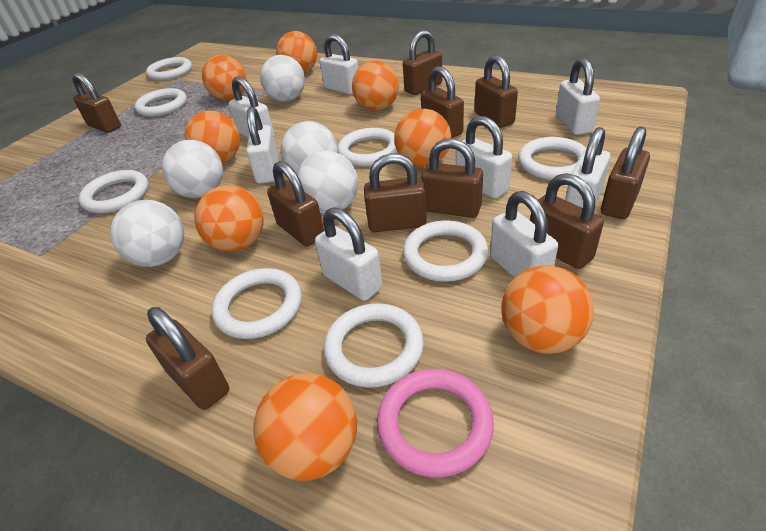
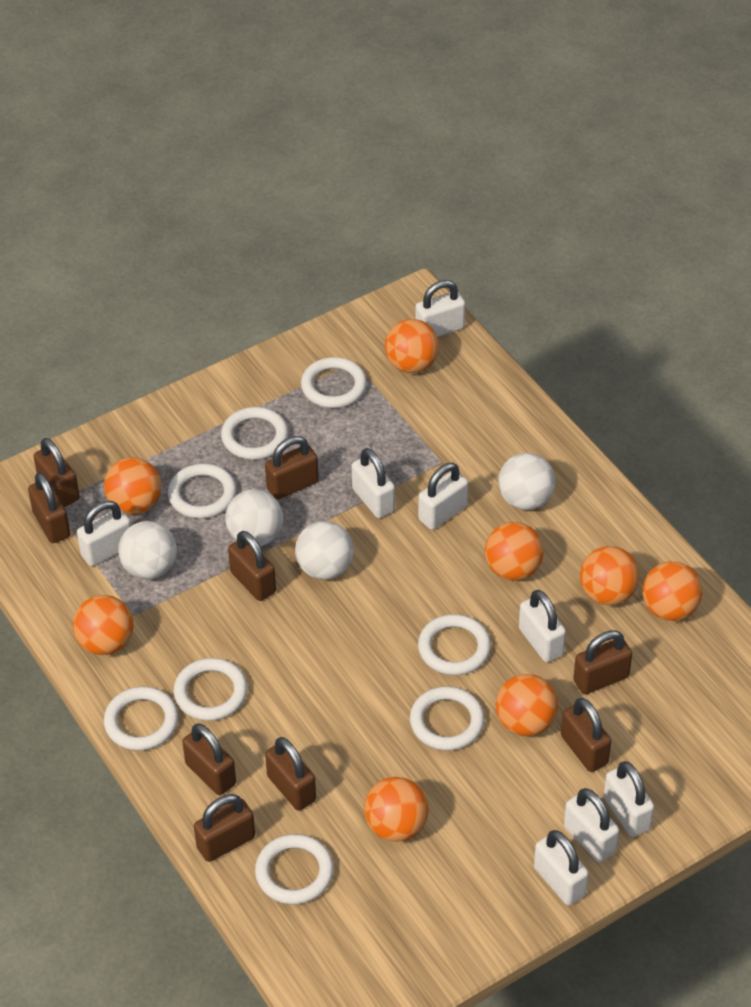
brown padlock: [72,73,121,133] [146,307,229,410] [267,161,324,246] [364,153,427,232] [403,30,442,95] [421,66,464,138] [421,138,483,218] [475,55,518,128] [530,173,604,269] [601,126,650,219] = 10 -> [28,472,70,543] [33,438,80,507] [182,723,236,795] [194,794,255,862] [228,531,276,601] [265,436,319,500] [265,737,316,811] [561,698,611,772] [573,630,632,694] = 9
pink ring: [377,369,494,478] = 1 -> none = 0
white ball: [110,200,184,267] [162,140,223,198] [260,55,305,102] [281,121,338,173] [296,151,358,214] = 5 -> [118,521,177,579] [225,489,283,546] [295,521,354,580] [498,453,555,510] = 4

